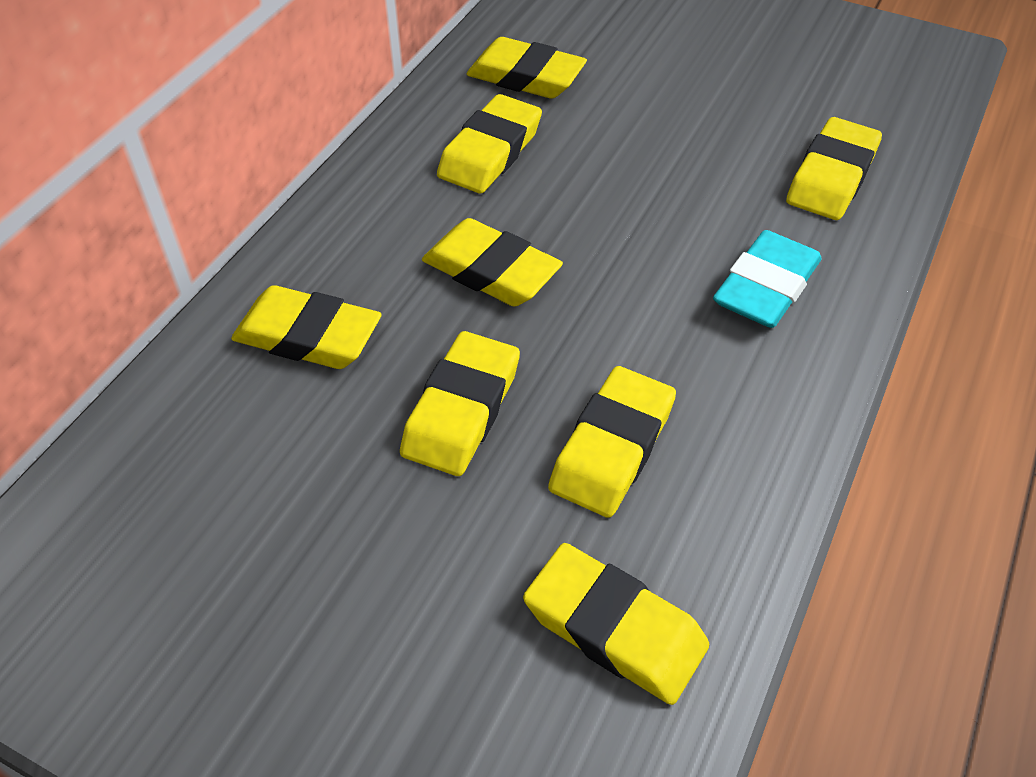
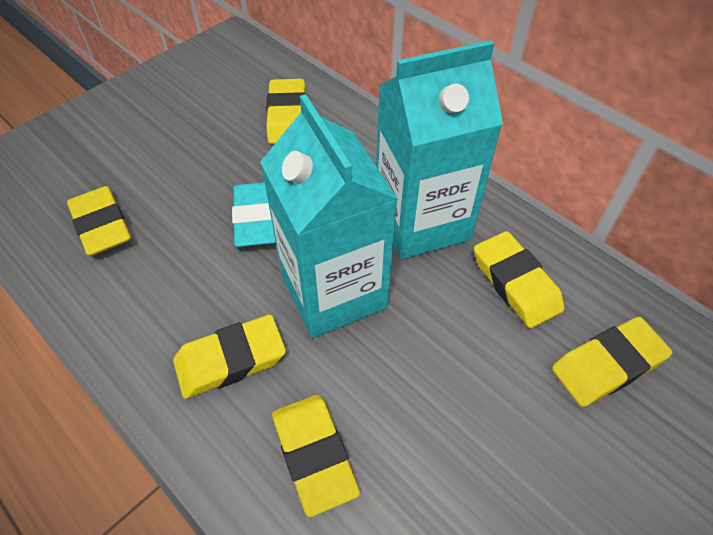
turquoise carton: none = 0 -> [260,94,398,338] [376,40,503,259] = 2
yellow eraser: [231,285,382,369] [400,331,520,476] [422,218,563,306] [437,94,542,193] [467,37,587,99] [523,543,709,705] [548,366,676,518] [786,117,882,220] = 8 -> [67,186,131,256] [173,315,286,399] [266,79,306,144] [272,395,360,517] [474,231,564,328] [552,317,672,407] = 6

